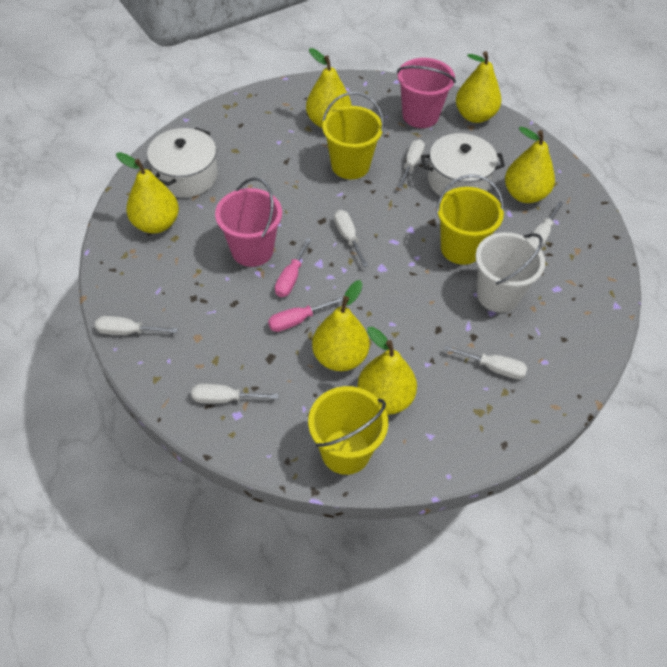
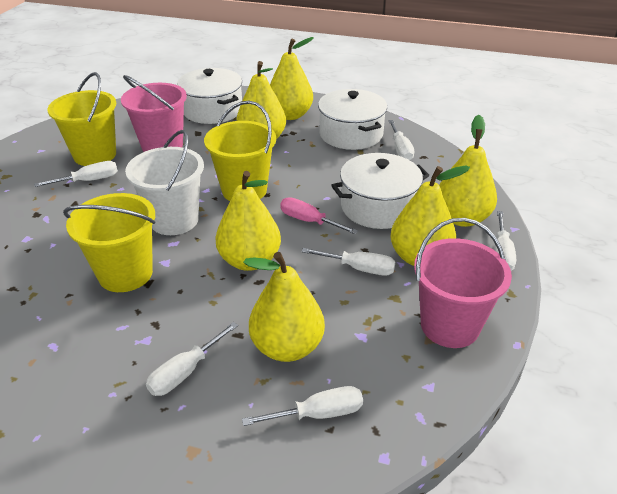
pink screwdriver: [268,297,343,332] [275,238,312,297] = 2 -> [280,197,358,234] = 1
white pot: [147,127,218,198] [421,133,505,196] = 2 -> [177,68,242,124] [318,89,387,150] [331,153,429,229] = 3

